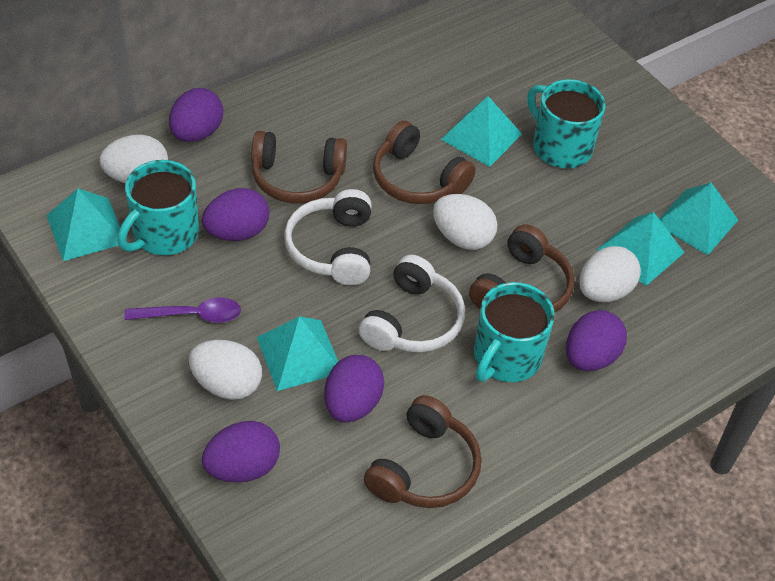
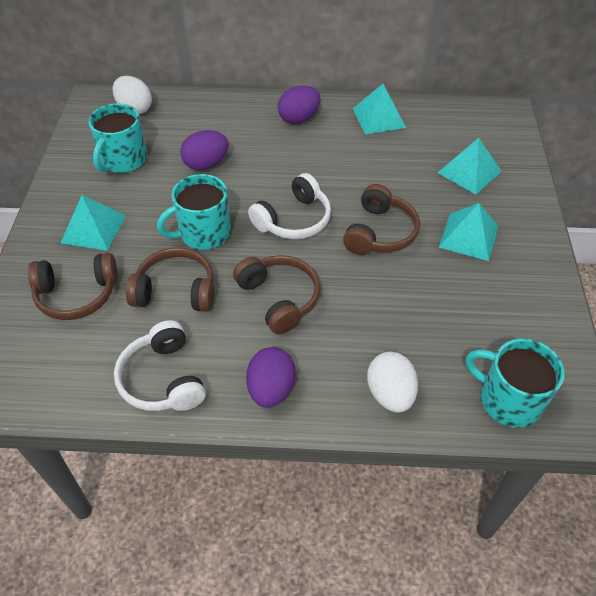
purple egg: [169,88,223,142] [202,188,269,241] [202,421,280,483] [324,355,384,422] [566,310,627,371] = 5 -> [181,130,229,170] [246,347,296,408] [278,86,321,124] = 3
purple spoon: [125,297,241,323] = 1 -> none = 0
turquoise pyramid: [46,188,120,261] [257,316,338,391] [441,96,522,167] [596,212,685,286] [659,182,738,255] = 5 -> [61,195,126,251] [353,84,406,134] [438,138,502,195] [439,203,498,261] = 4
white egg: [99,134,168,183] [189,340,262,400] [433,194,497,250] [579,246,641,302] = 4 -> [113,76,152,115] [367,352,418,413] = 2

